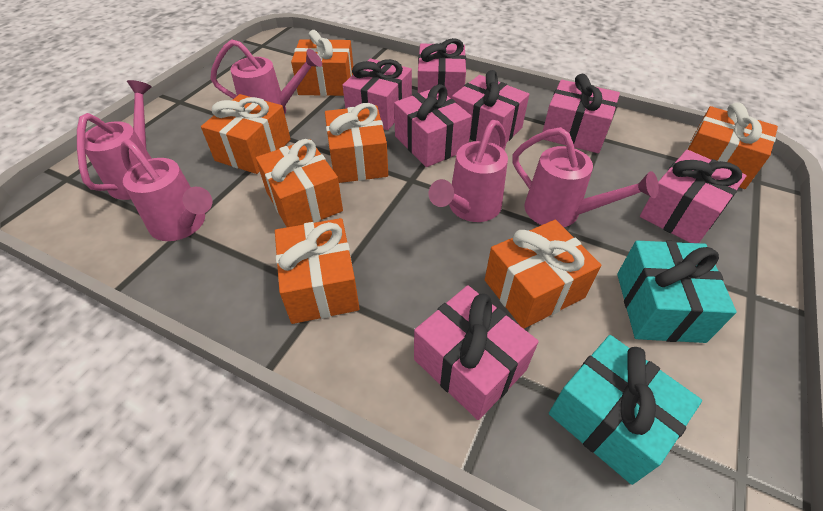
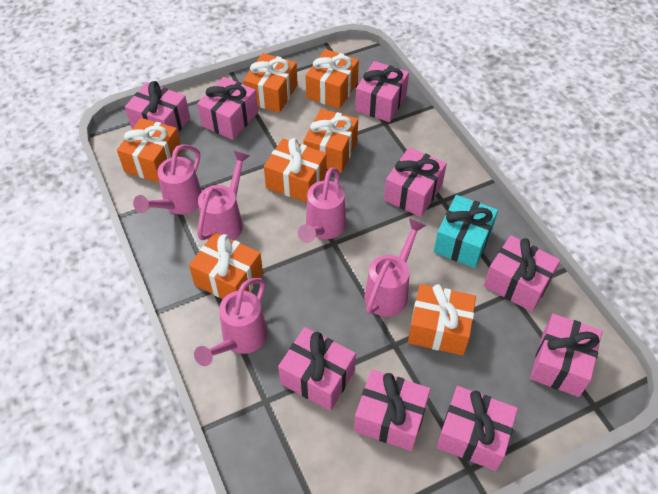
pink gift: [343,58,412,130] [394,84,472,167] [414,285,539,420] [418,38,466,99] [452,70,529,146] [543,74,620,153] [640,150,747,243] = 7 -> [125,81,190,133] [197,77,258,140] [278,327,356,411] [354,369,431,451] [355,61,409,122] [384,147,447,217] [436,386,518,471] [484,235,560,312] [530,314,602,397] = 9
turquoise gift: [549,335,702,485] [617,241,737,343] = 2 -> [434,195,498,268] = 1

